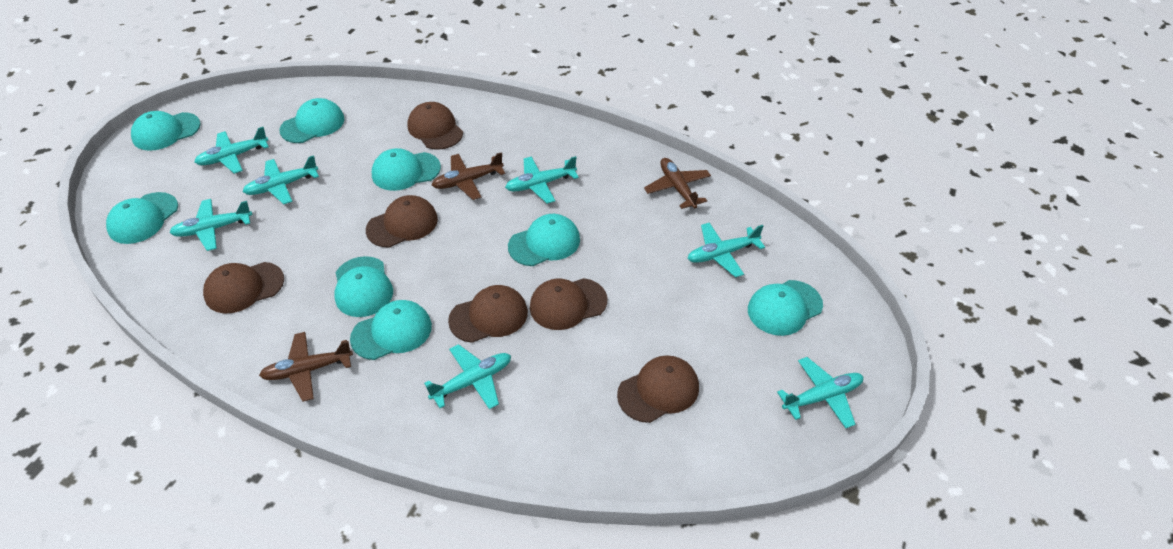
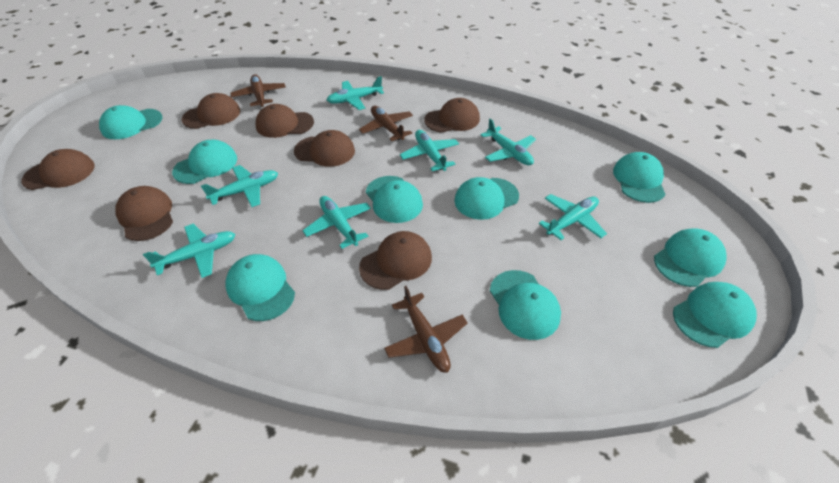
brown cap: [203,262,284,313] [366,195,438,247] [407,102,463,150] [448,285,528,343] [530,278,608,330] [617,355,699,423] = 6 -> [21,149,95,190] [115,186,173,241] [182,93,240,129] [255,104,314,138] [294,130,355,167] [359,231,432,290] [424,98,480,133] = 7
turquoise cap: [106,192,178,244] [131,111,201,151] [279,98,344,143] [334,256,393,317] [350,300,432,360] [372,148,441,191] [508,214,580,266] [748,280,823,336] = 8 -> [99,105,163,139] [172,140,237,184] [225,254,295,321] [366,176,423,223] [454,177,519,220] [490,270,561,340] [613,152,666,203] [654,228,727,287] [673,282,757,348] = 9

